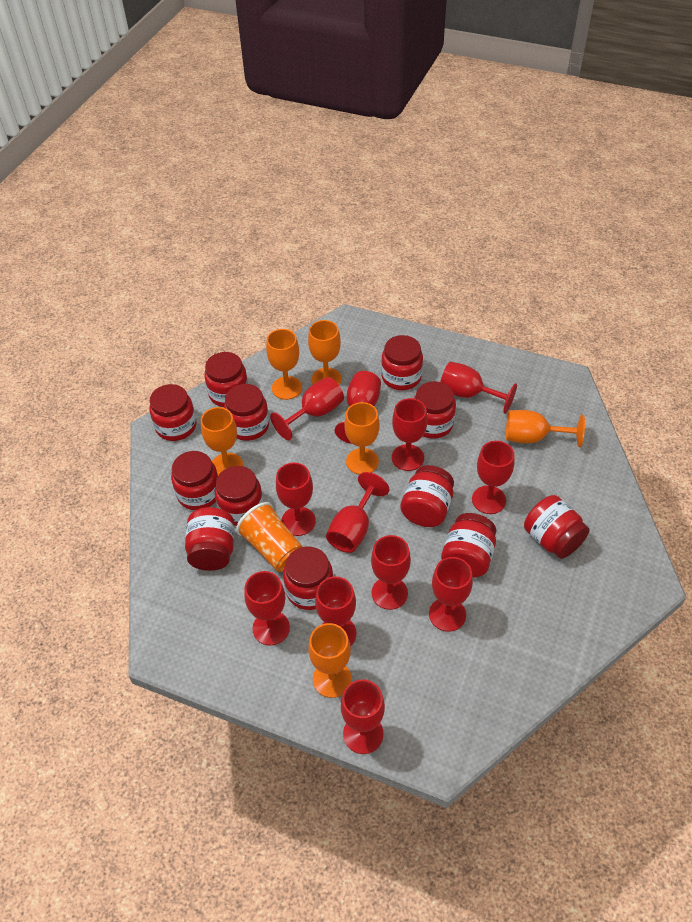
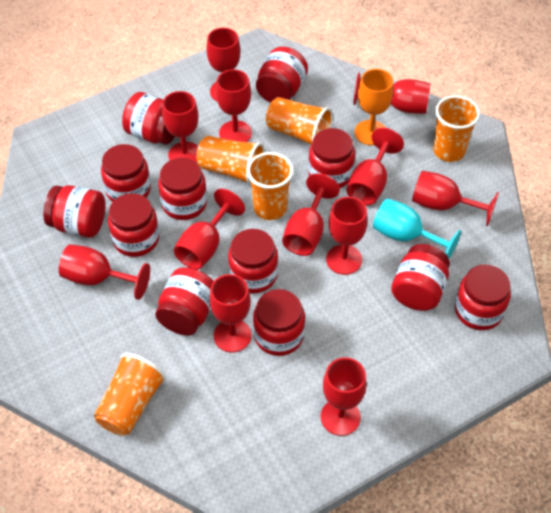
orange cup: [236,502,303,572] = 1 -> [94,353,166,436] [196,136,265,185] [247,152,293,220] [266,97,333,144] [433,95,480,162] = 5
orange goblet: [201,407,243,475] [266,329,302,400] [308,320,342,385] [308,623,351,698] [344,402,380,475] [506,410,585,447] = 6 -> [355,69,394,145] = 1
turquoise goblet: none = 0 -> [373,198,461,259] = 1

